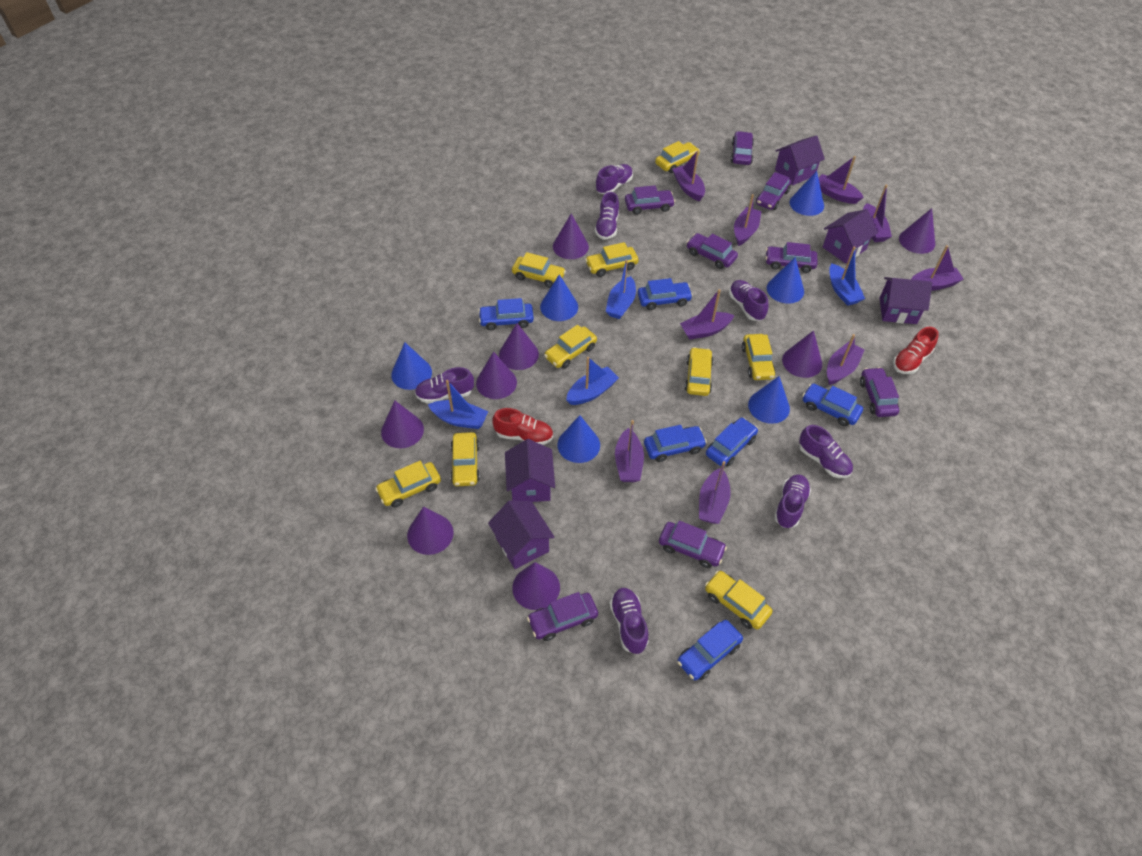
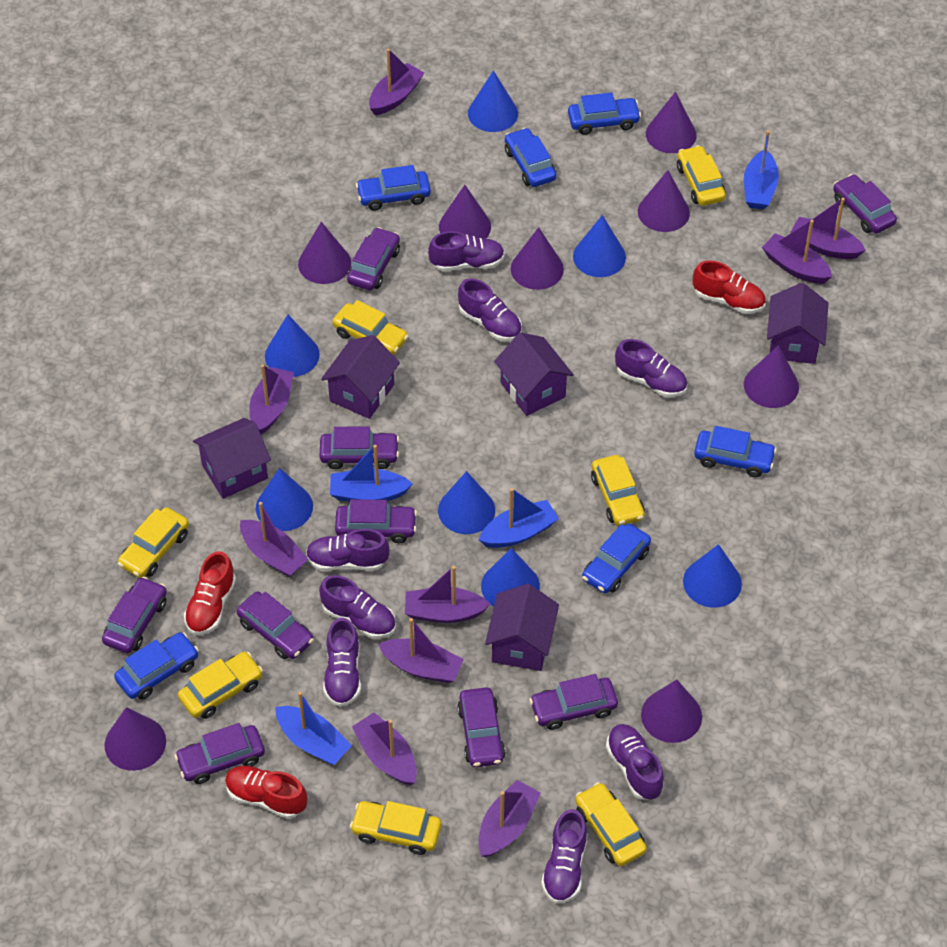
blue cone: [391,342,432,390] [540,274,578,321] [557,415,600,463] [748,376,790,424] [767,257,804,304] [789,171,824,216] = 6 -> [256,468,313,531] [265,315,320,377] [438,471,495,534] [468,70,518,132] [481,548,540,607] [573,215,626,277] [683,544,742,608] = 7
purple car: [527,592,598,641] [625,185,675,215] [659,521,727,568] [686,233,738,269] [731,131,754,165] [756,172,791,210] [766,242,818,273] [860,367,899,417] = 8 -> [102,577,167,653] [174,723,265,784] [237,592,314,659] [320,427,399,469] [335,499,417,543] [347,227,400,290] [457,687,505,767] [529,674,618,730] [833,174,897,234] = 9
purple shoe: [415,367,474,403] [595,192,619,240] [596,164,633,194] [610,588,649,654] [729,280,768,321] [774,474,811,528] [799,425,853,478] = 7 -> [306,529,389,571] [319,575,396,639] [323,618,361,707] [428,231,505,271] [458,278,522,341] [541,809,587,904] [606,724,664,800] [615,339,687,397] = 8
red shoe: [493,408,553,445] [893,327,939,374] = 2 -> [184,551,236,635] [225,766,307,819] [693,260,766,314] = 3
yellow car: [375,461,441,508] [450,432,480,486] [512,252,566,288] [544,325,597,369] [585,242,638,277] [655,141,700,173] [684,347,714,396] [705,571,773,630] [742,334,776,380] = 9 -> [118,507,189,578] [178,652,263,719] [333,300,408,355] [350,801,441,855] [575,782,647,866] [591,455,645,526] [677,145,726,206] = 7

